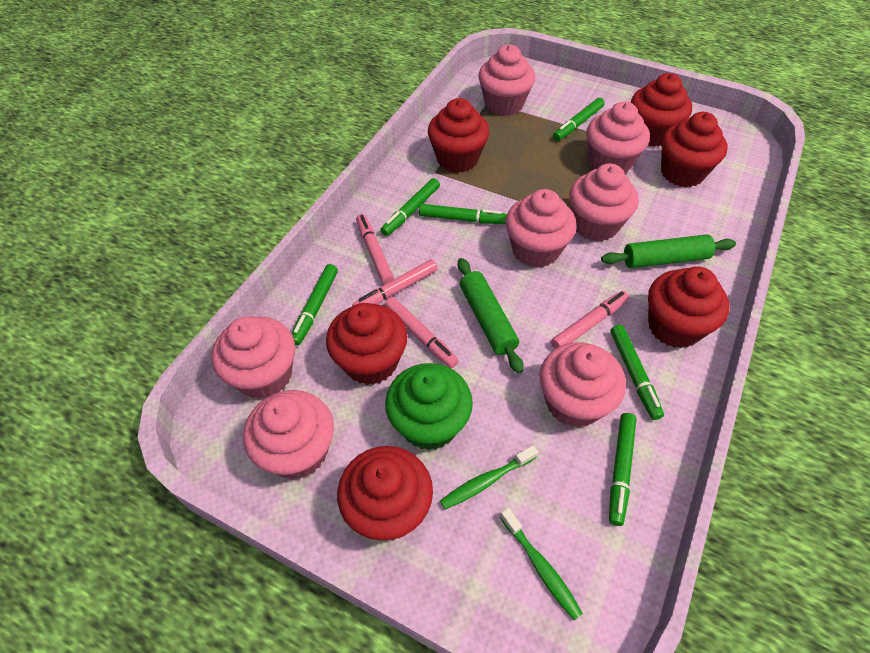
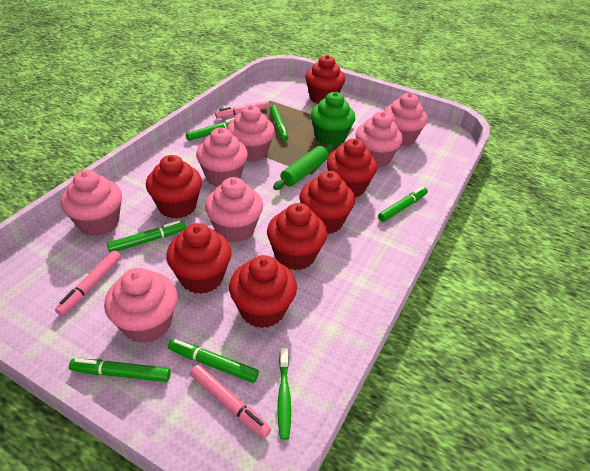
green rolling pin: [458,258,523,373] [601,234,736,268] = 2 -> [273,144,334,190] = 1
green toothbrush: [440,446,538,509] [500,508,583,620] = 2 -> [277,348,291,440] = 1
pink marker: [352,259,438,306] [356,214,394,284] [385,297,459,368] [551,291,629,349] = 4 -> [55,250,121,316] [190,365,271,439] [215,101,269,119] = 3
red cupcake: [326,303,407,385] [337,446,433,541] [428,98,490,173] [631,73,692,147] [648,266,729,348] [661,112,727,187] = 6 -> [146,155,202,219] [166,223,232,294] [229,255,297,328] [267,203,327,270] [299,171,355,234] [305,55,345,104] [326,139,377,198] = 7

